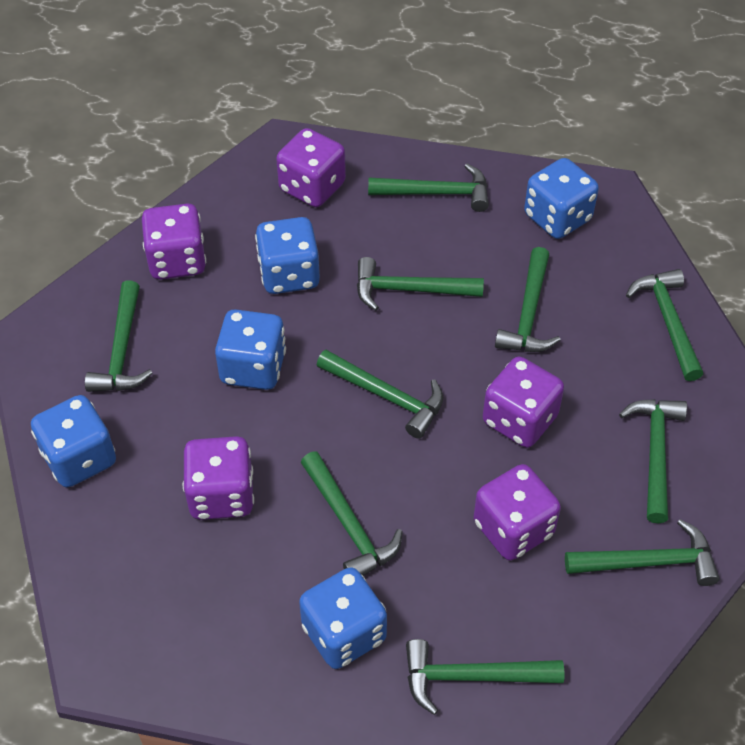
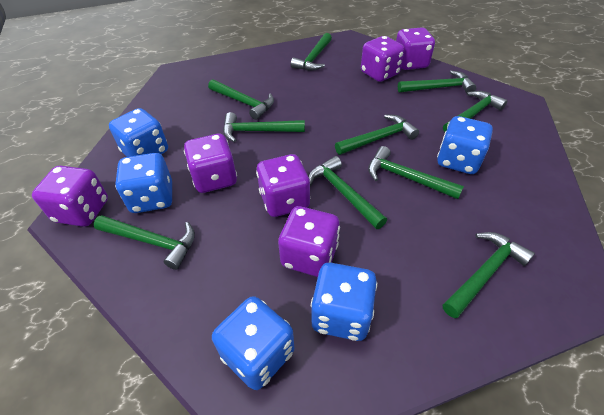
purple dice: [142,204,206,280] [183,436,254,520] [276,128,346,207] [474,464,561,561] [483,357,564,448] = 5 -> [32,166,108,227] [184,134,237,193] [256,154,310,217] [278,206,340,277] [361,36,405,82] [396,27,435,70] = 6

